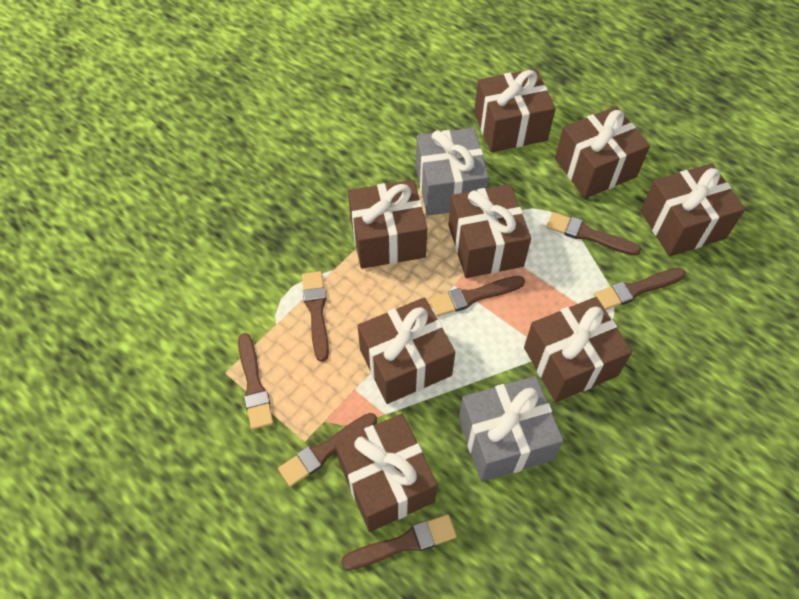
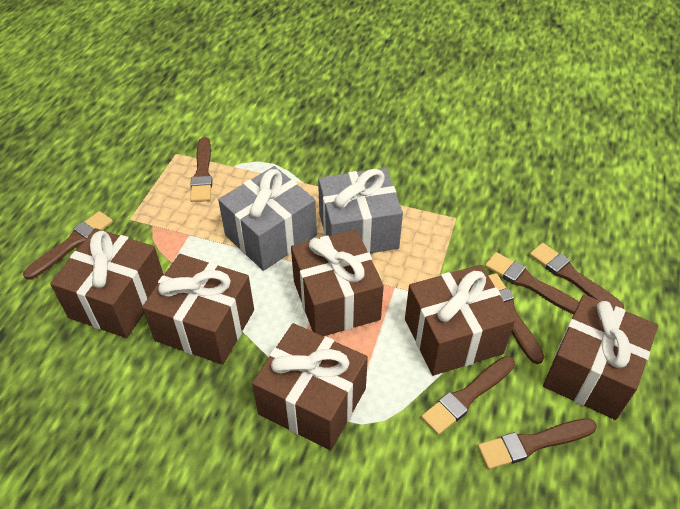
brown gift: [335,414,437,532] [348,180,427,269] [358,297,455,404] [448,184,531,278] [474,68,556,152] [524,297,632,402] [555,106,650,198] [640,163,745,256] = 8 -> [50,228,164,338] [142,254,254,365] [252,323,368,450] [291,229,384,336] [405,265,515,376] [543,294,658,420] = 6

